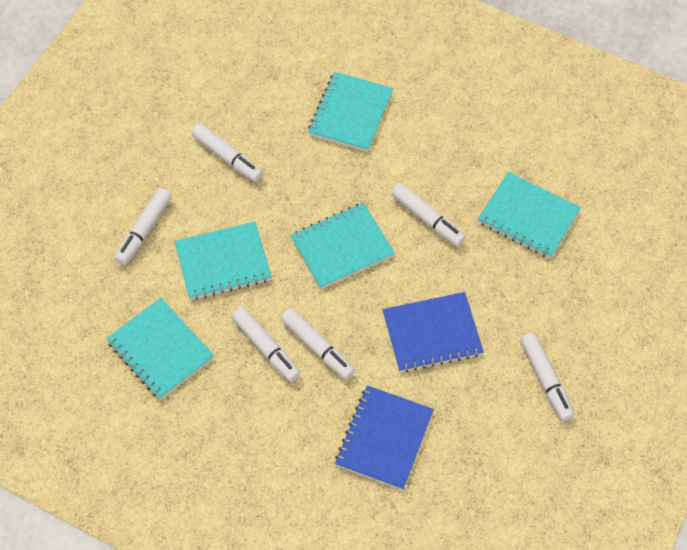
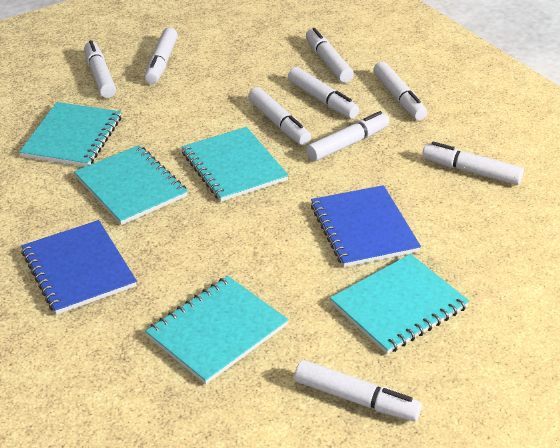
white marker: [114,188,171,265] [192,124,263,182] [231,307,300,382] [281,308,355,379] [391,183,466,246] [520,333,574,421] = 6 -> [84,40,116,98] [145,27,178,84] [248,87,311,145] [288,67,359,119] [294,360,422,421] [306,28,354,83] [306,111,390,161] [373,61,427,120] [422,141,524,185] = 9

